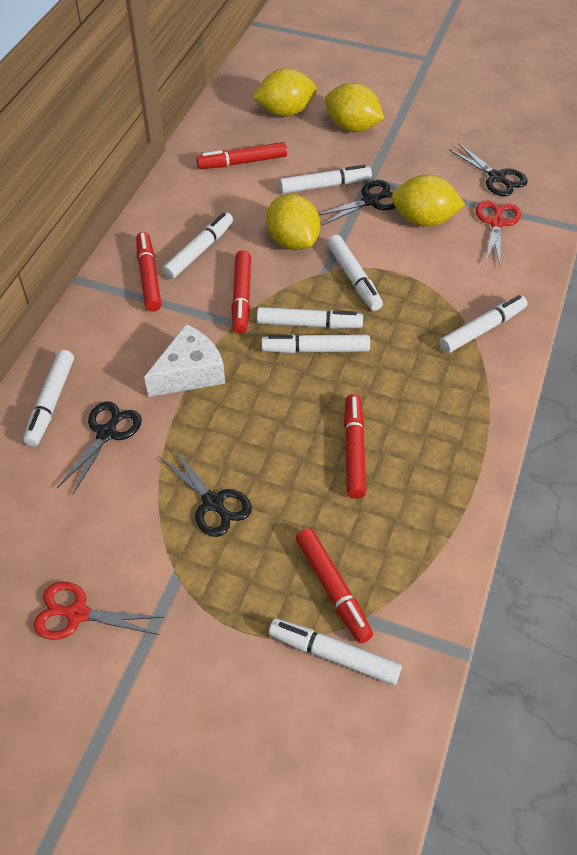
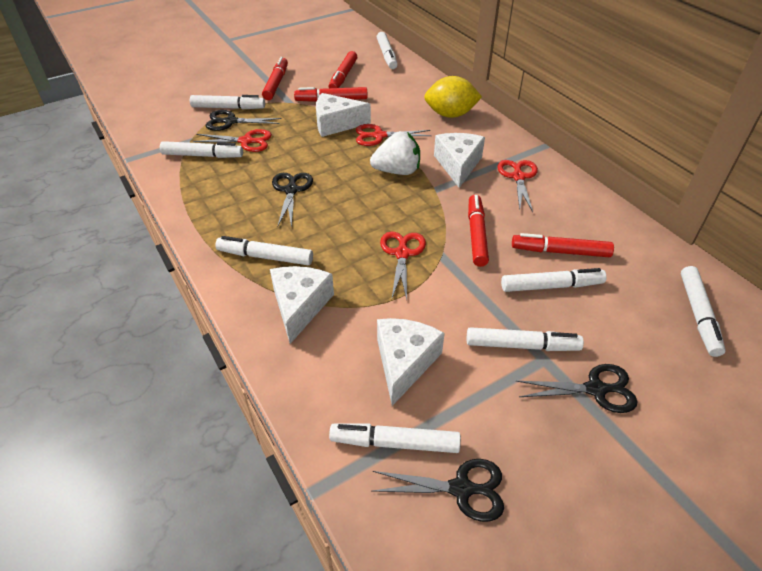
red scissors: [33,581,165,640] [476,200,521,266] = 2 -> [193,129,272,152] [356,124,432,146] [380,232,426,300] [497,160,538,212] = 4
white cheese: [144,324,225,397] = 1 -> [270,266,334,344] [316,93,371,137] [377,318,445,406] [434,133,485,188] = 4
white strawberry: none = 0 -> [370,131,420,175] = 1
yellow lemon: [252,68,317,117] [267,194,320,250] [325,83,384,132] [391,174,465,227] = 4 -> [424,76,482,118] = 1

